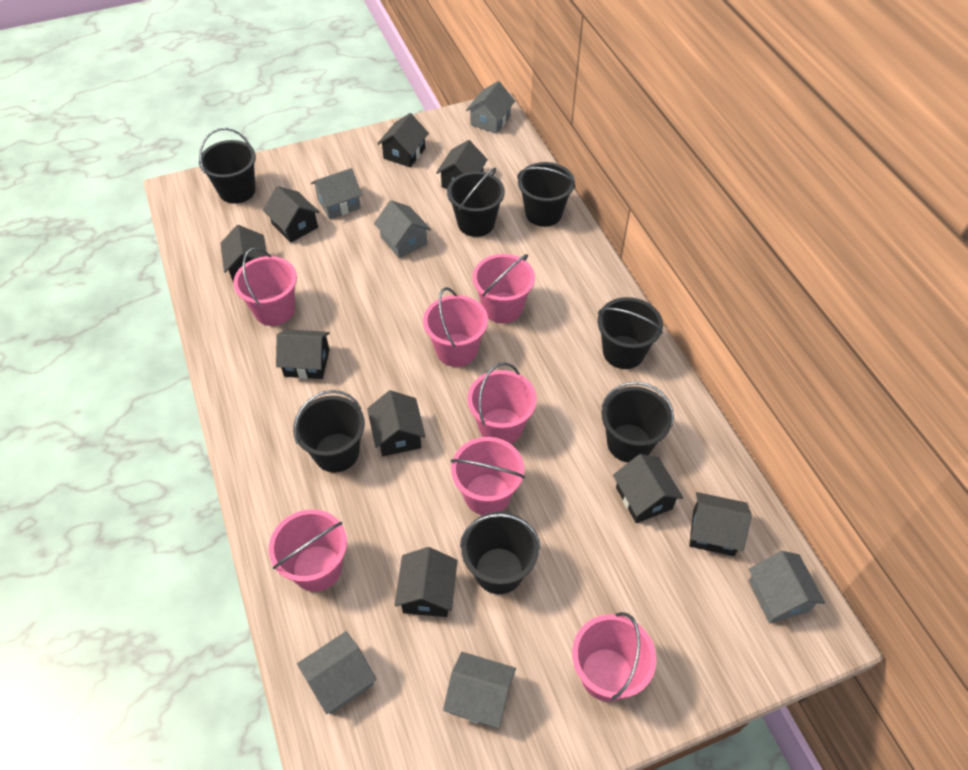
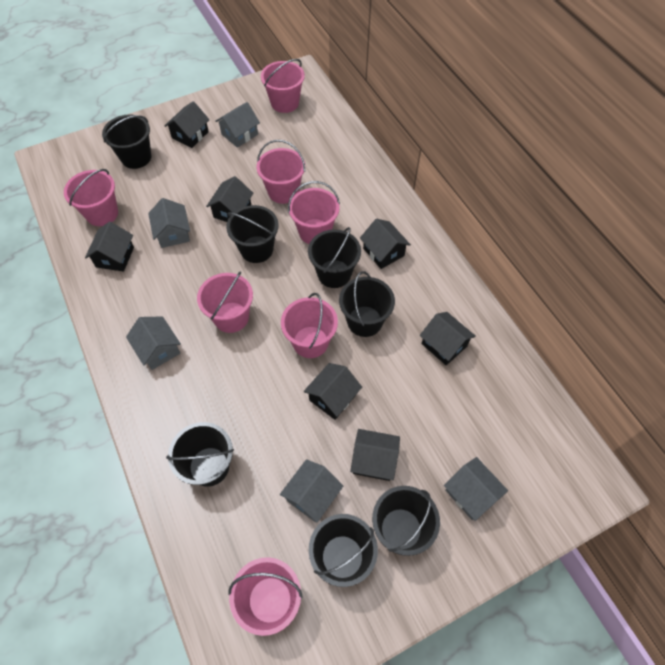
black house: [220,225,267,281] [263,186,320,243] [276,329,330,379] [367,390,426,456] [377,113,429,167] [394,547,458,617] [436,140,488,189] [613,454,683,523] [689,492,752,556] = 9 -> [85,221,134,272] [164,101,210,148] [206,176,253,222] [304,363,362,420] [350,429,400,481] [360,219,411,269] [420,312,476,365] = 7
grey house: [297,631,377,714] [311,168,362,219] [374,200,431,258] [443,652,516,728] [466,81,515,134] [749,551,825,623] = 6 -> [126,316,181,370] [148,198,190,248] [215,102,260,148] [280,459,343,523] [444,457,508,521] = 5

